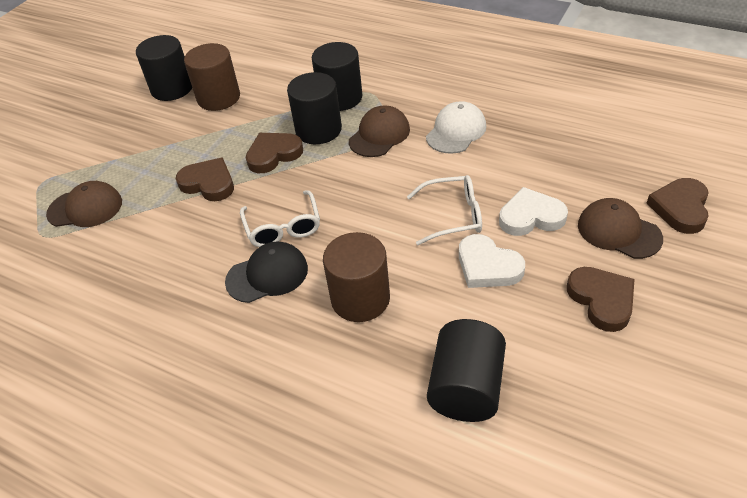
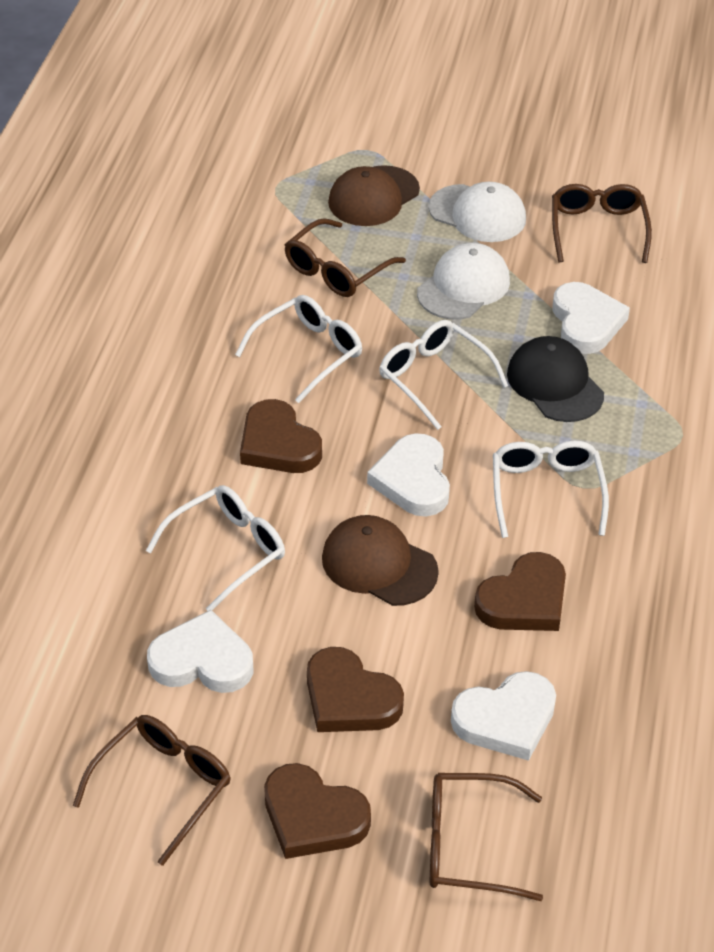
black cylinder: [136,35,192,101] [287,72,342,144] [312,42,362,111] [427,319,506,422] = 4 -> none = 0
brown cap: [46,181,122,227] [349,105,410,157] [578,198,663,259] = 3 -> [322,515,439,606] [328,165,420,226] = 2
brown cylinder: [184,43,240,111] [323,232,390,322] = 2 -> none = 0
brown glasses: none = 0 -> [73,715,230,866] [285,218,406,297] [430,773,543,901] [552,184,652,263] = 4
white cap: [426,101,486,154] = 1 -> [417,243,510,320] [428,182,526,242] = 2
white glasses: [240,190,320,247] [407,175,482,245] = 2 -> [146,485,285,611] [235,295,362,403] [379,320,508,430] [493,441,609,538] = 4
white heart: [459,234,525,288] [499,187,568,236] = 2 -> [147,610,254,693] [367,433,450,516] [451,671,556,761] [552,282,630,354] = 4

